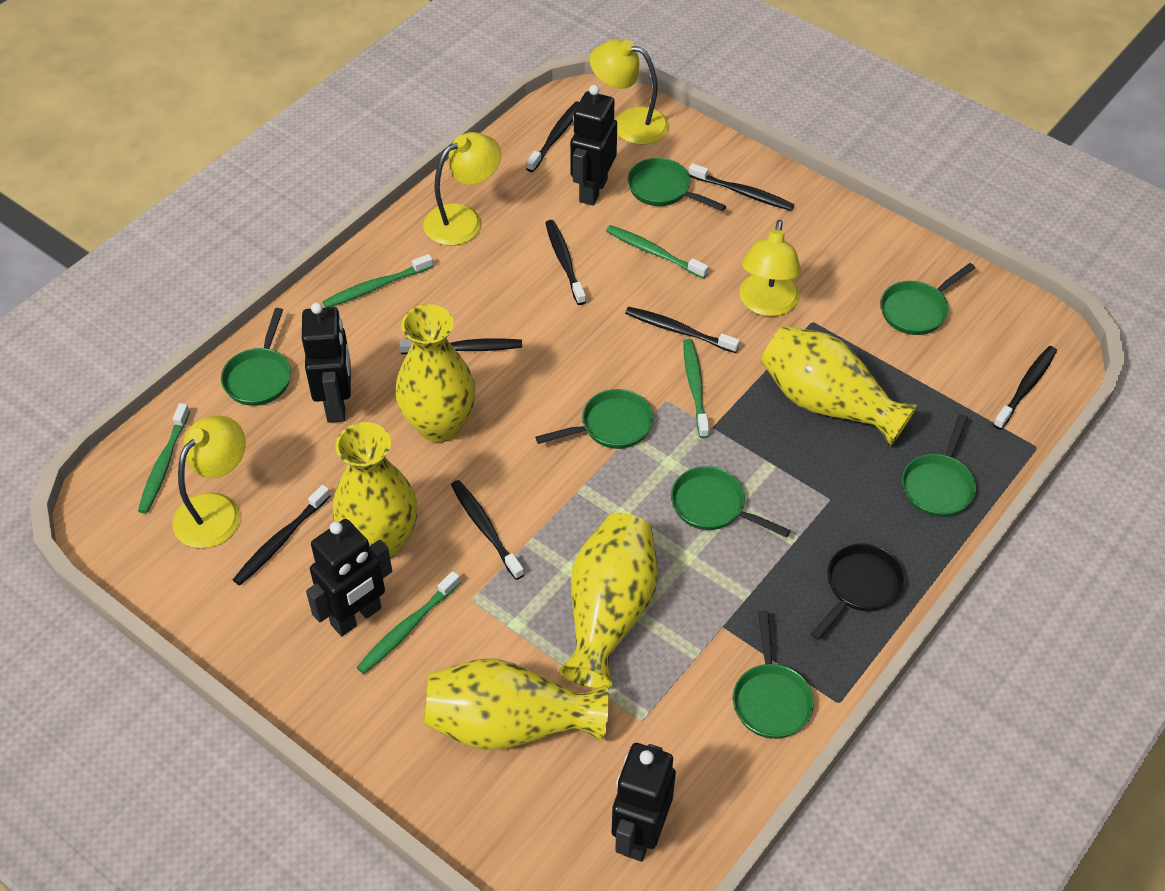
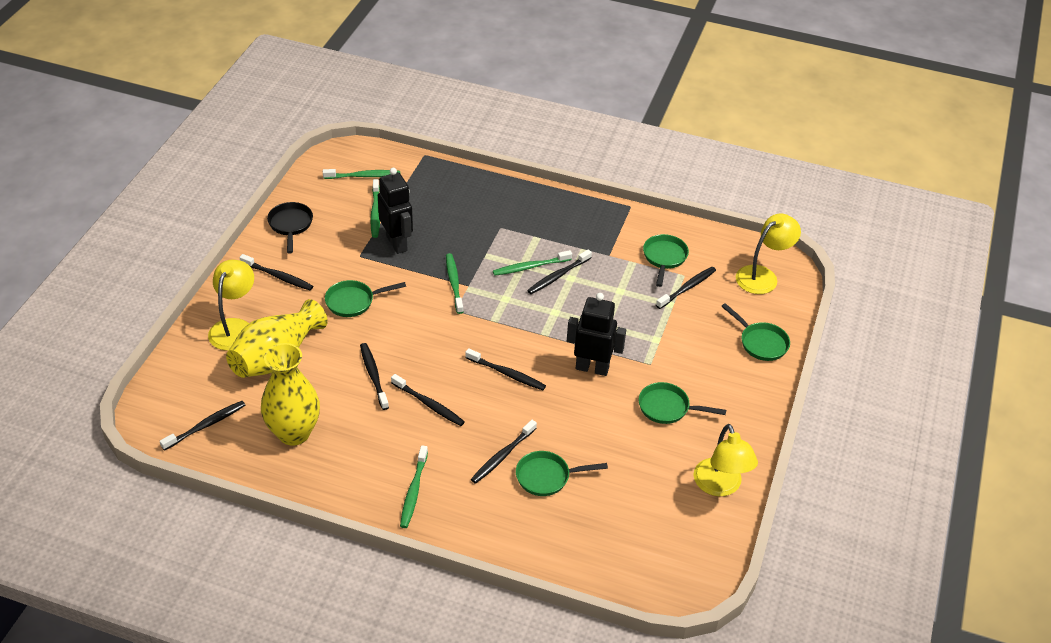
black robot: [302,302,351,423] [306,519,392,636] [570,85,617,206] [612,743,676,862] = 4 -> [378,168,413,254] [567,293,626,376] = 2
green pan: [221,308,291,406] [535,389,654,449] [627,158,726,211] [671,466,791,538] [733,611,814,739] [881,263,975,335] [902,414,976,517] = 7 -> [325,280,406,317] [516,451,608,496] [638,382,726,424] [643,234,689,287] [721,303,790,361] = 5
yellow lamp: [172,415,246,548] [423,132,501,246] [590,40,669,145] [740,220,801,316] = 4 -> [208,260,254,351] [693,424,758,496] [736,213,801,294] = 3
yellow vase: [333,422,418,558] [395,304,476,442] [424,658,609,750] [559,513,658,689] [761,326,917,446] = 5 -> [226,299,328,378] [261,343,320,446] = 2

